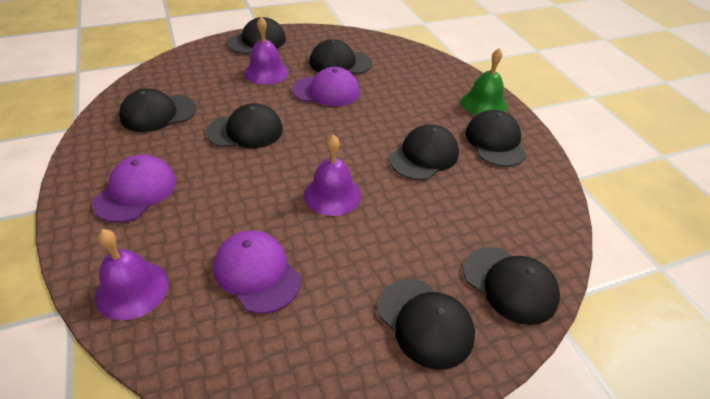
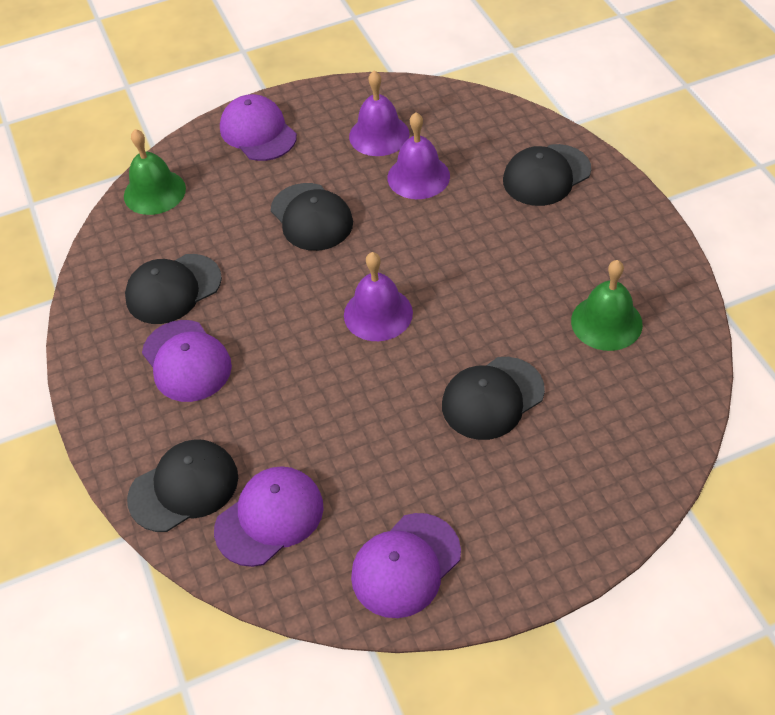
black cap: [119,88,196,132] [206,103,283,148] [227,17,286,54] [309,39,372,74] [377,279,475,369] [389,124,459,180] [463,247,560,325] [465,110,526,167] = 8 -> [125,254,222,324] [127,439,238,532] [271,183,353,251] [442,357,545,440] [503,144,591,206] = 5
green bell: [461,48,507,115] = 1 -> [124,129,186,215] [571,260,643,351] = 2
purple cap: [92,155,176,223] [213,230,301,314] [292,67,360,106] = 3 -> [142,320,232,402] [214,466,324,567] [220,94,297,161] [351,513,461,618] = 4

